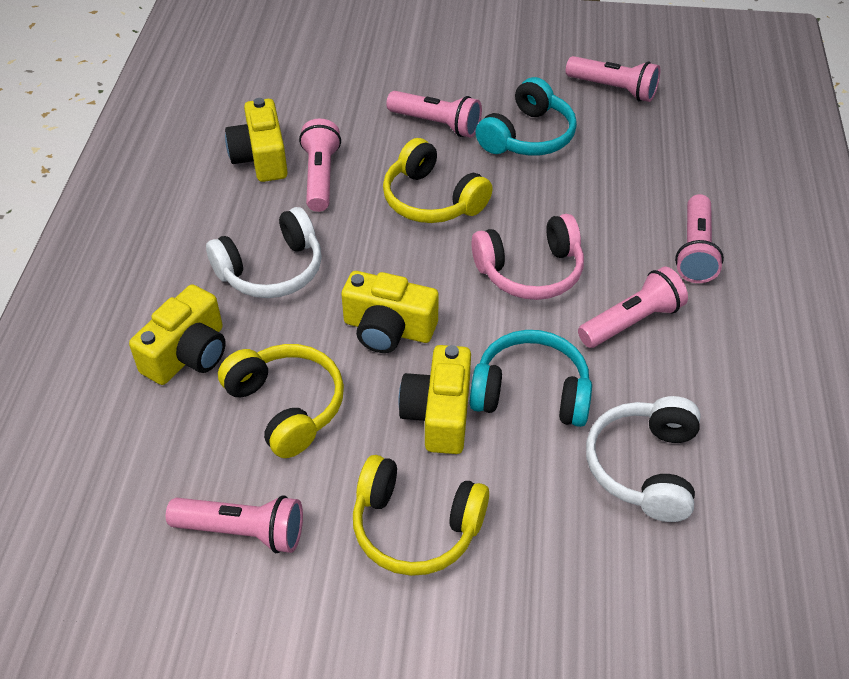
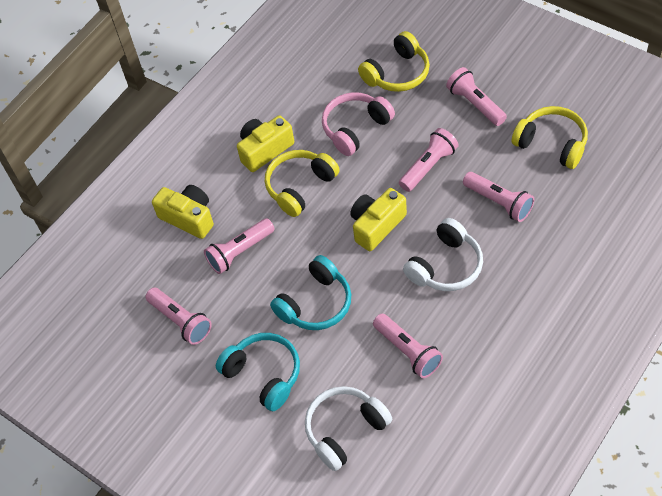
yellow camera: [129,284,226,385] [225,98,288,182] [341,271,439,353] [398,345,471,454] = 4 -> [152,185,214,239] [237,115,294,172] [350,188,407,251] = 3

